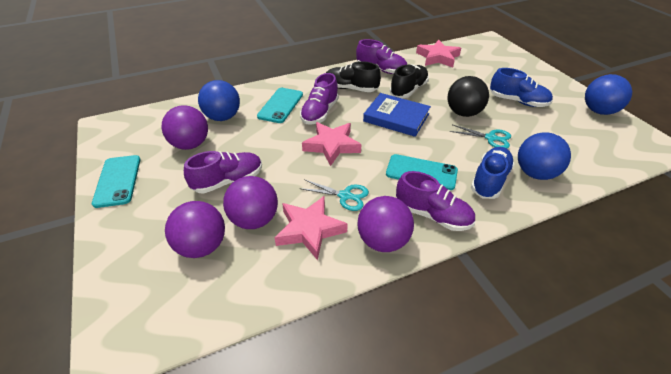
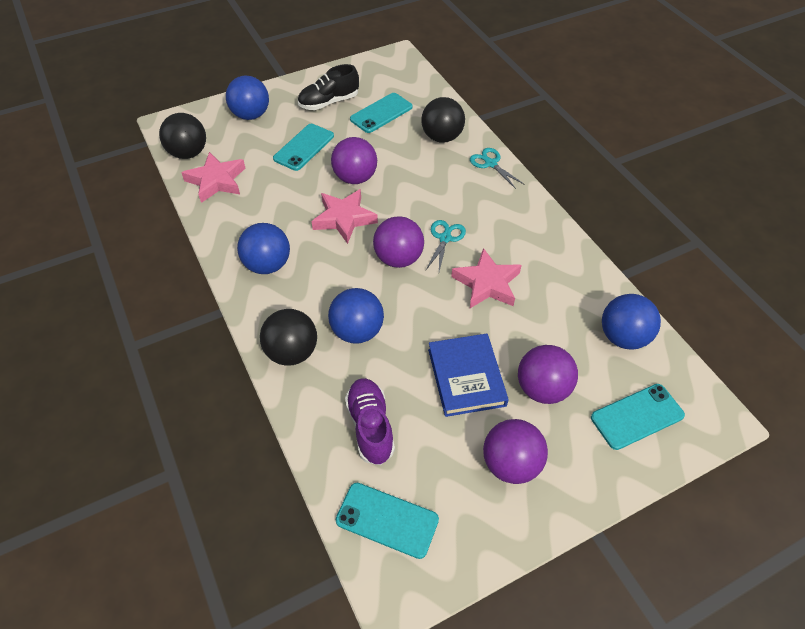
black ball: [447,76,489,117] = 1 -> [159,113,206,159] [260,309,317,366] [421,97,465,143] = 3
black shoe: [326,61,381,92] [390,64,429,98] = 2 -> [298,64,359,110] = 1
blue ball: [198,80,240,121] [518,132,571,180] [585,74,632,115] = 3 -> [226,75,269,120] [237,223,290,274] [328,288,384,344] [602,294,661,349] = 4
blue shoe: [471,147,514,199] [490,68,553,107] = 2 -> none = 0
purple shoe: [184,151,262,194] [300,73,339,125] [356,39,407,74] [396,171,475,231] = 4 -> [345,378,395,465] = 1
turquoise phone: [92,155,140,208] [257,88,303,123] [386,154,458,190] = 3 -> [273,124,334,171] [336,483,439,559] [350,93,413,133] [591,384,685,450] = 4

